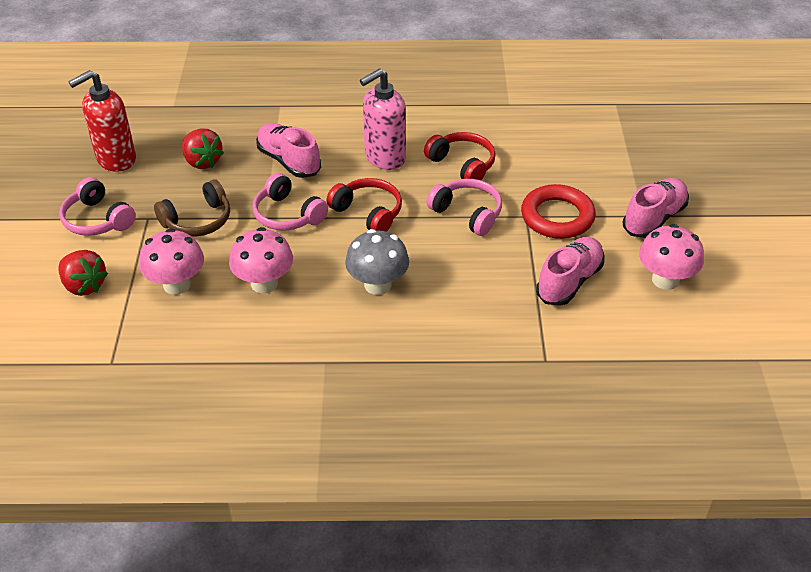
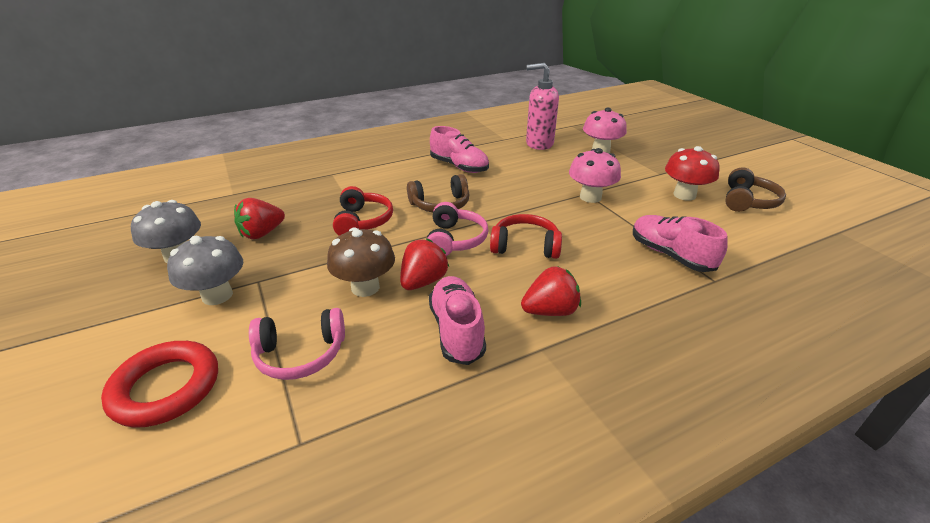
brown headphones: [154,179,230,237] = 1 -> [407,174,470,212] [725,167,786,212] = 2
brown mushroom: none = 0 -> [327,227,395,297] = 1
grey mushroom: [345,229,409,295] = 1 -> [131,200,201,263] [167,236,243,305] = 2
pink headphones: [59,177,136,236] [253,173,328,231] [426,179,502,236] = 3 -> [249,308,345,380] [427,202,489,256] = 2
pink mushroom: [139,228,204,295] [229,227,293,293] [639,224,704,290] = 3 -> [569,148,621,203] [583,108,627,153] = 2
red mushroom: none = 0 -> [665,146,720,201] = 1
red soap dispenser: [68,70,136,172] = 1 -> none = 0
red strawberry: [59,250,108,296] [182,128,224,169] = 2 -> [234,198,285,239] [400,239,449,290] [521,266,581,316] = 3

